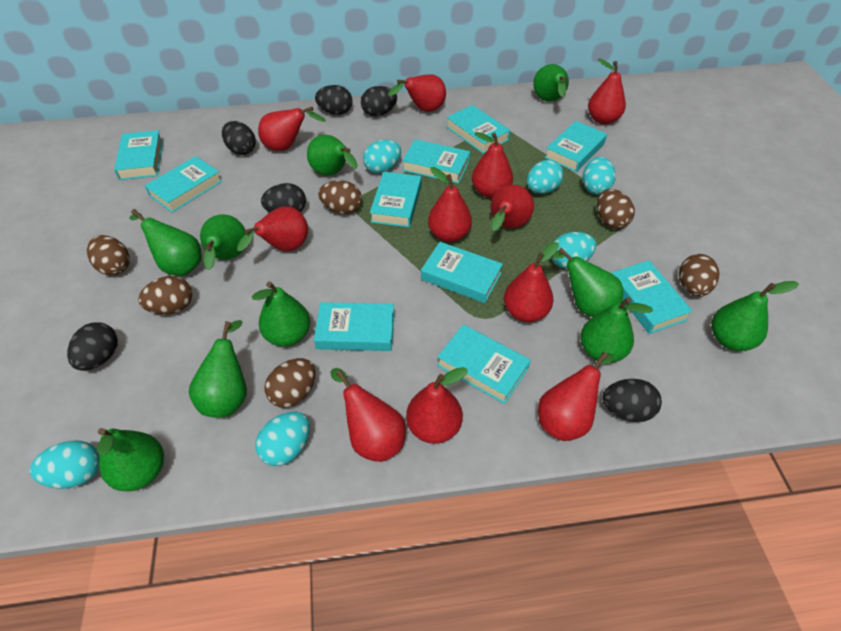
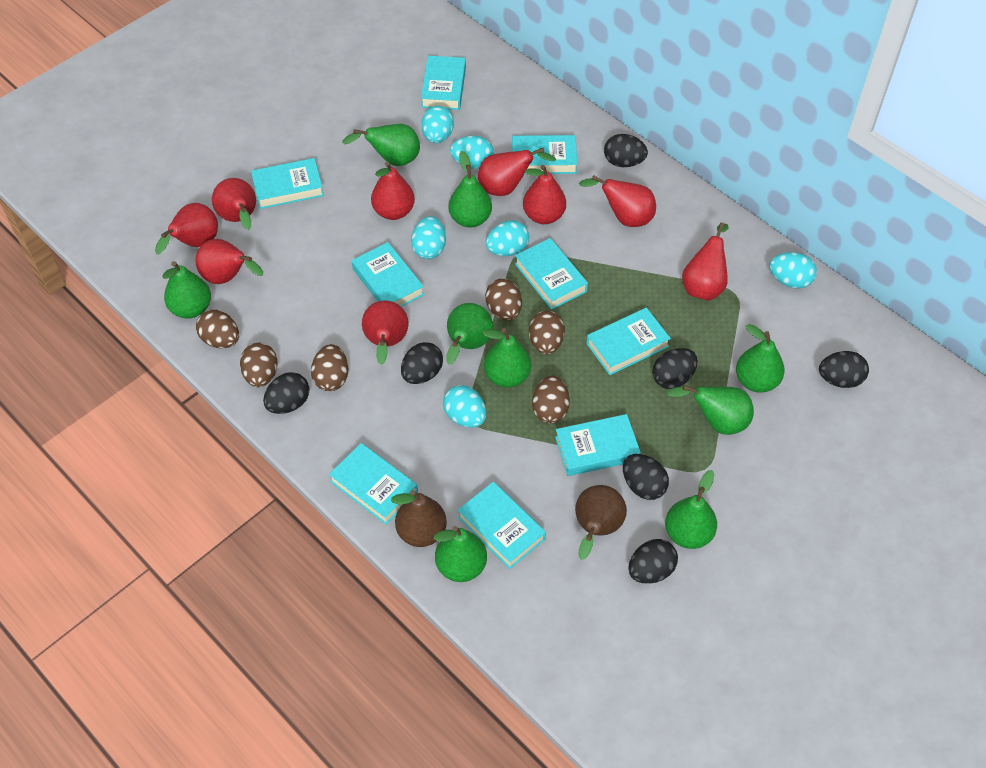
black egg: [67,322,118,371] [222,121,256,155] [261,183,306,213] [315,85,352,115] [361,86,397,116] [602,379,662,422] = 6 -> [263,372,309,414] [401,342,443,384] [604,134,648,167] [623,454,669,500] [628,539,678,583] [652,348,698,389] [819,351,869,388] = 7
brown pear: none = 0 -> [391,490,447,547] [575,485,627,560] = 2
green pear: [97,428,164,492] [129,209,202,276] [189,320,247,418] [200,214,245,270] [252,281,310,347] [307,135,357,176] [533,64,569,102] [551,248,623,317] [581,297,653,363] [712,281,799,351] = 10 -> [162,261,211,319] [342,124,420,166] [434,526,487,582] [446,303,493,365] [448,151,492,228] [482,328,532,388] [665,470,717,549] [667,385,754,435] [736,324,785,392] = 9
red pear: [237,206,308,251] [258,107,326,151] [330,368,406,462] [388,74,446,112] [406,367,468,444] [428,167,472,242] [472,132,513,198] [490,185,534,231] [504,242,559,322] [538,352,614,441] [588,59,626,125] = 11 -> [155,203,218,254] [195,239,263,284] [212,178,256,230] [362,300,409,365] [371,162,415,220] [478,148,557,196] [523,165,566,224] [579,175,656,227] [682,222,729,300] = 9
turquoise book: [114,130,163,180] [145,156,222,212] [314,302,394,351] [370,172,421,228] [402,139,470,184] [421,242,503,303] [437,324,531,404] [446,105,510,154] [544,121,607,172] [611,260,693,334] = 10 -> [251,158,324,209] [329,443,418,525] [352,242,424,307] [421,56,466,110] [458,482,546,569] [512,135,577,174] [515,238,588,310] [555,414,641,476] [586,308,671,375] = 9

